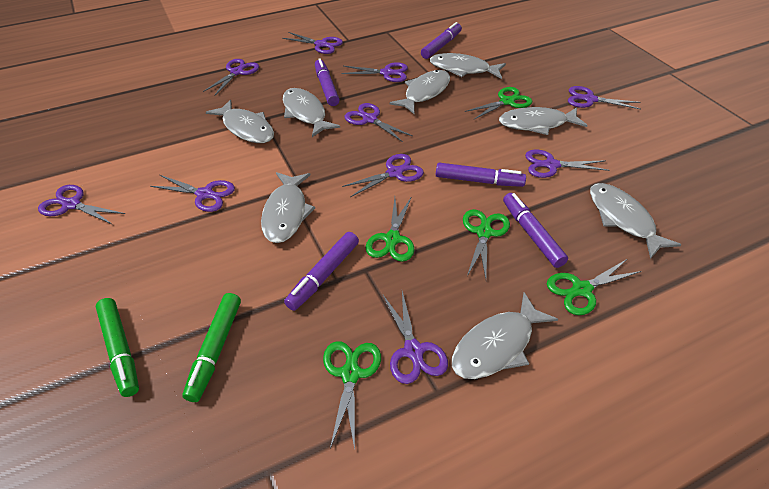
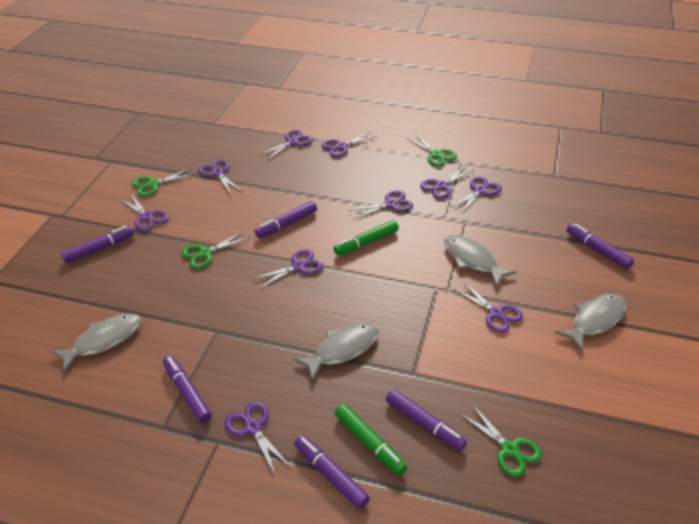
green scissors: [323,341,381,450] [365,196,414,262] [463,209,510,279] [465,87,533,119] [547,259,642,315] = 5 -> [132,168,194,197] [181,231,250,269] [407,134,457,166] [460,404,542,477] = 4
grey fish: [206,100,274,143] [261,172,315,243] [283,88,340,137] [389,70,450,114] [430,53,506,79] [452,292,558,379] [499,107,588,135] [590,183,682,259] = 8 -> [50,314,141,373] [294,323,379,381] [444,235,516,286] [555,294,626,351] = 4
purple marker: [284,232,359,311] [315,59,340,106] [421,22,462,59] [436,163,526,187] [503,193,568,268] = 5 -> [61,226,134,263] [163,356,212,424] [255,201,317,238] [294,435,370,509] [386,389,467,451] [566,223,634,269] = 6

